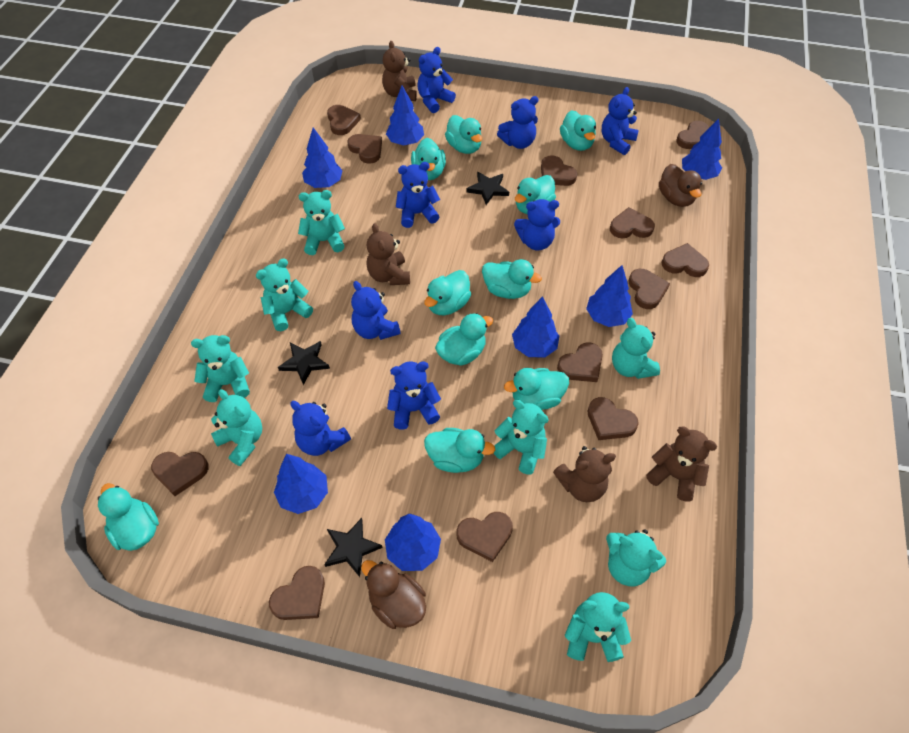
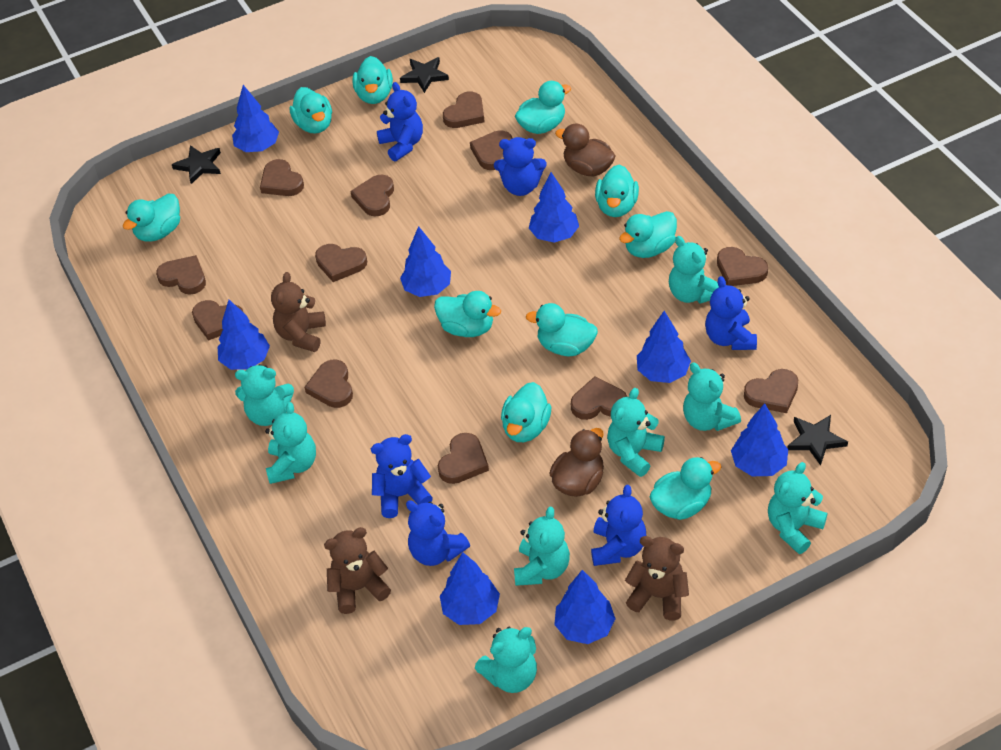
blue teddy bear: [290,401,351,456] [351,281,401,340] [387,361,441,430] [396,162,440,228] [417,47,456,113] [497,96,539,149] [514,199,560,251] [602,87,639,155] = 8 -> [371,434,433,518] [377,82,423,162] [406,500,470,566] [494,137,547,196] [591,485,646,566] [705,276,757,350] = 6
blue tree: [274,454,328,514] [302,127,343,188] [385,514,441,571] [386,86,424,145] [512,296,559,358] [586,265,633,327] [682,118,722,180] = 7 -> [218,300,270,370] [232,85,279,152] [400,226,451,297] [440,552,500,625] [529,172,579,243] [554,570,616,644] [637,311,691,383] [731,404,788,476] = 8
brown teddy bear: [367,223,410,285] [382,41,417,101] [553,446,616,502] [646,427,717,501] = 4 -> [271,272,326,352] [324,527,391,614] [625,536,689,620] = 3

